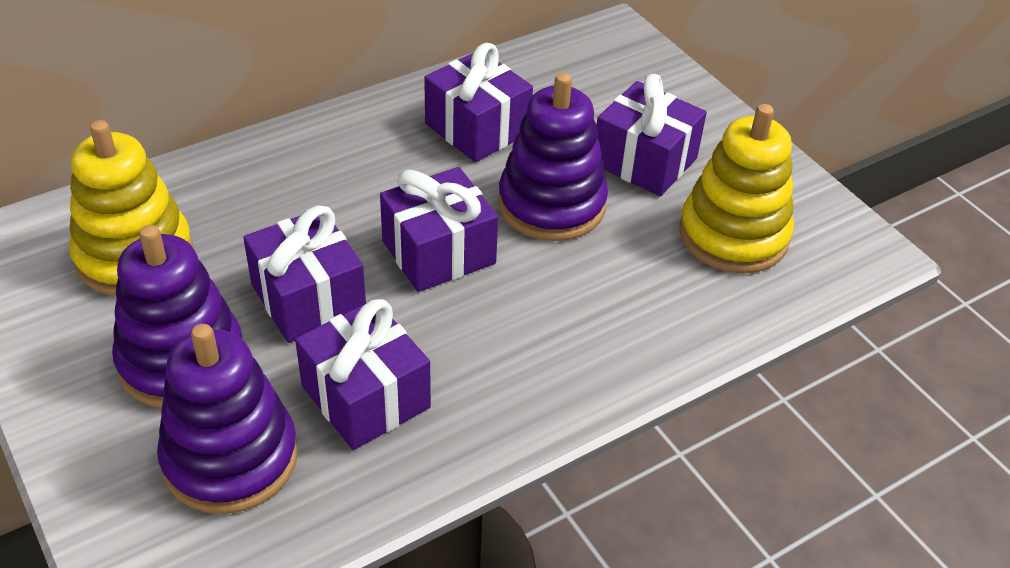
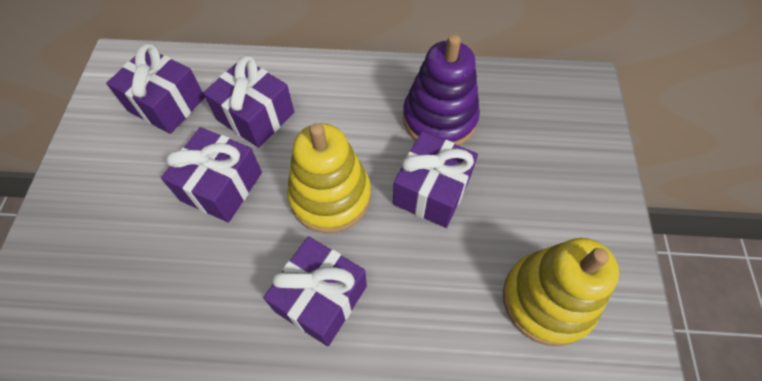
purple stacking toy: [112,225,242,408] [157,324,298,514] [498,73,608,241] = 3 -> [403,34,480,146] = 1

